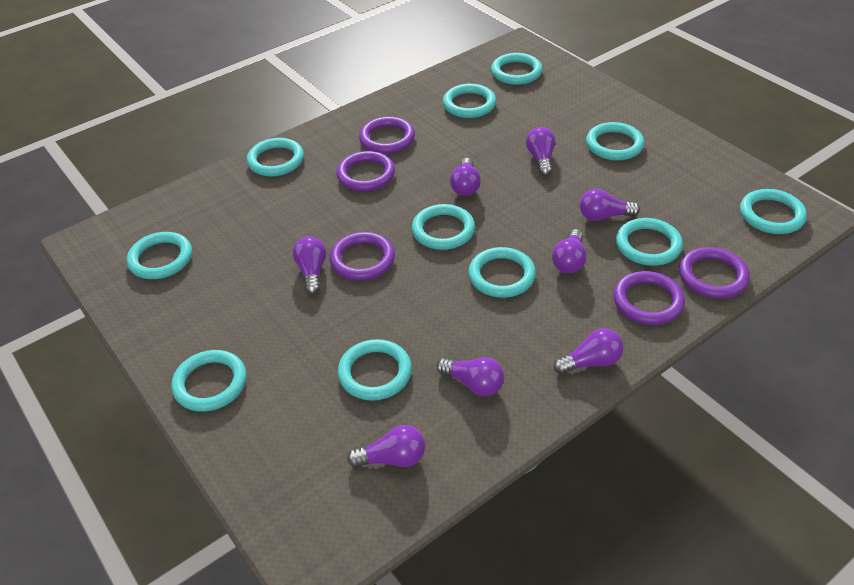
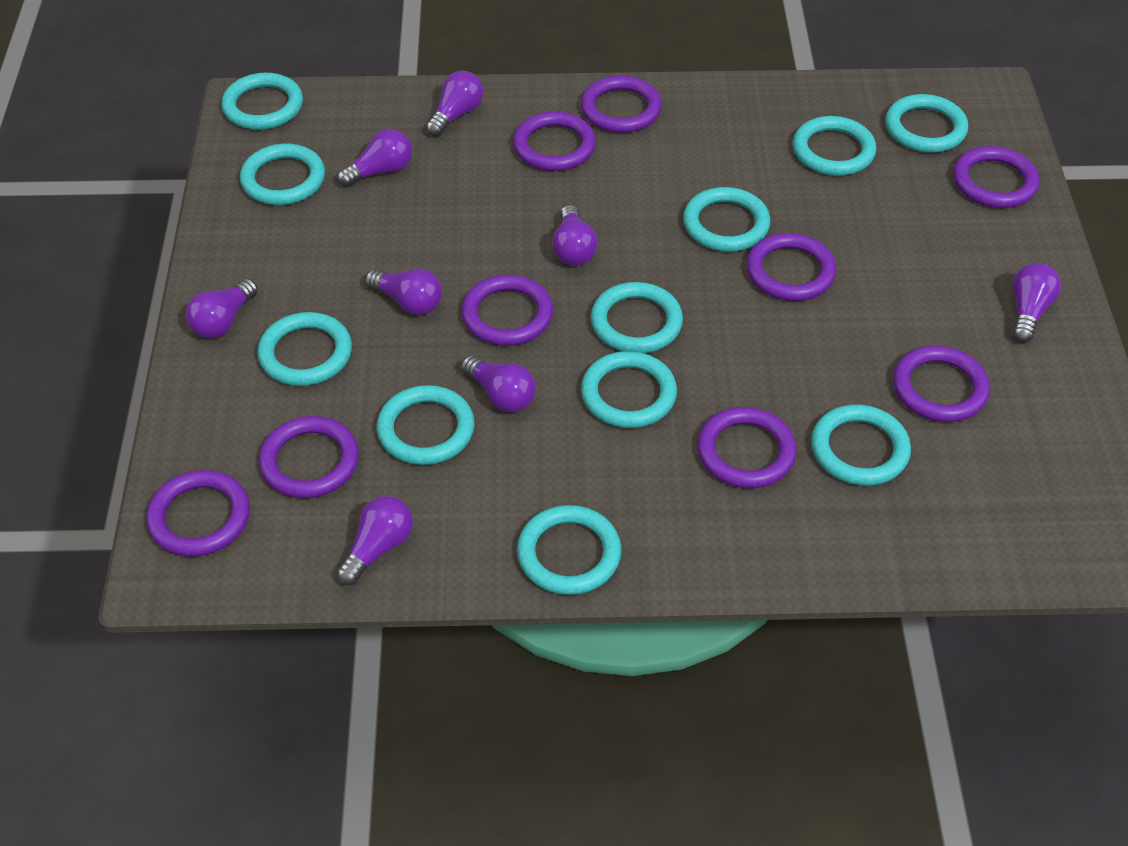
purple ring: [330,232,395,280] [336,151,395,191] [359,116,415,154] [613,271,685,325] [679,247,750,298] = 5 -> [146,470,250,557] [259,416,359,498] [461,275,553,346] [513,111,596,171] [581,76,662,133] [697,407,797,488] [746,233,836,301] [893,346,990,422] [953,146,1039,208] = 9

